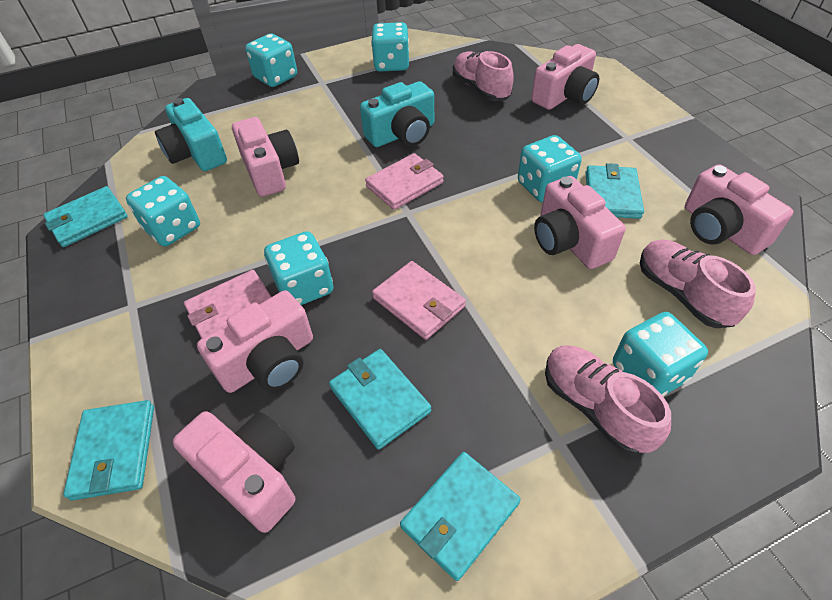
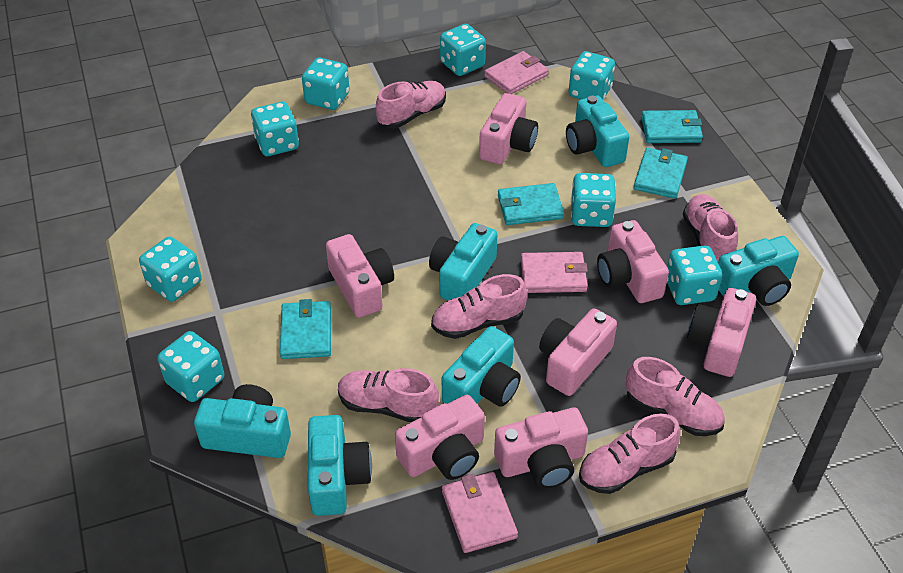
pink camera: [173,411,295,533] [197,290,313,393] [232,117,299,197] [531,44,599,110] [534,176,626,269] [685,164,793,255] = 6 -> [326,234,394,318] [395,395,485,480] [479,93,538,165] [494,408,588,489] [539,309,617,396] [597,220,669,303] [687,288,756,377] = 7
pink shoe: [453,51,514,101] [545,346,671,455] [640,240,756,328] = 3 -> [338,368,439,422] [376,81,446,129] [431,274,527,339] [579,414,680,494] [626,357,725,436] [683,194,738,262] = 6
turquoise camera: [155,98,227,171] [360,81,434,147] = 2 -> [194,384,291,458] [308,415,372,516] [429,223,498,301] [442,326,521,407] [566,96,629,167] [718,236,799,306] = 6
turquoise dice: [126,176,200,247] [245,34,297,87] [264,231,333,305] [371,22,409,72] [518,135,582,202] [613,312,708,397] = 6 -> [139,237,202,302] [158,331,224,402] [251,101,299,156] [302,57,350,110] [440,24,486,76] [569,51,615,100] [571,173,616,227] [667,245,722,305] = 8
turquoise wallet: [43,186,128,247] [63,400,154,501] [329,349,431,450] [400,452,521,581] [585,163,644,219] = 5 -> [280,299,331,359] [498,183,564,225] [634,148,688,199] [641,110,703,143] = 4

